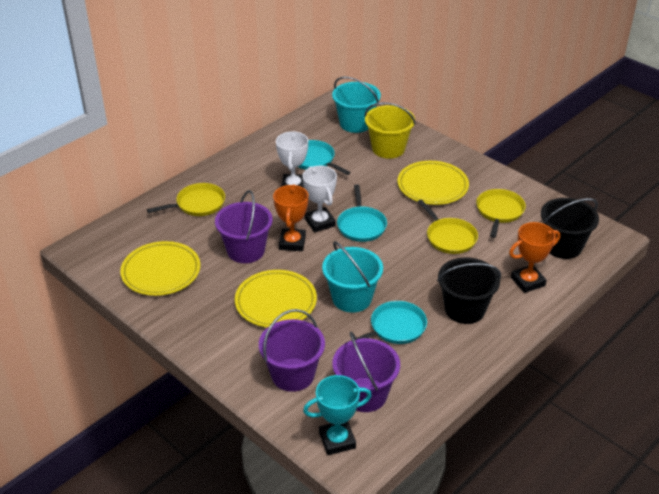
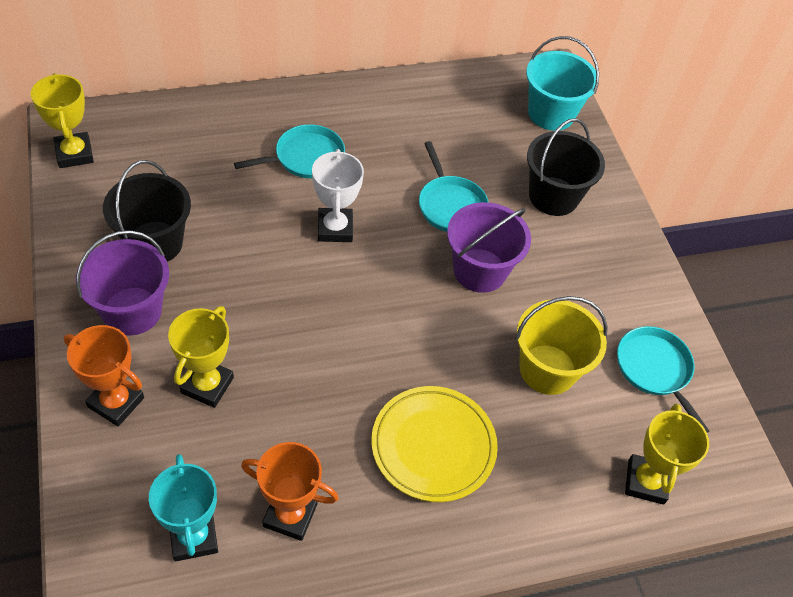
purple bucket: [215,190,273,263] [259,309,325,392] [332,332,400,412] = 3 -> [76,230,169,336] [447,202,531,293] = 2
turquoise bucket: [322,241,383,313] [332,76,381,133] = 2 -> [526,36,599,131] = 1
white trophy: [276,131,308,188] [303,166,337,232] = 2 -> [312,149,364,242] = 1
yellow pan: [147,183,225,216] [418,199,478,254] [476,189,526,238] = 3 -> none = 0
yellow plate: [120,241,200,296] [235,270,317,328] [398,161,469,205] = 3 -> [371,386,498,502] = 1
yellow trophy: none = 0 -> [31,73,94,168] [168,306,234,408] [625,404,709,505] = 3

